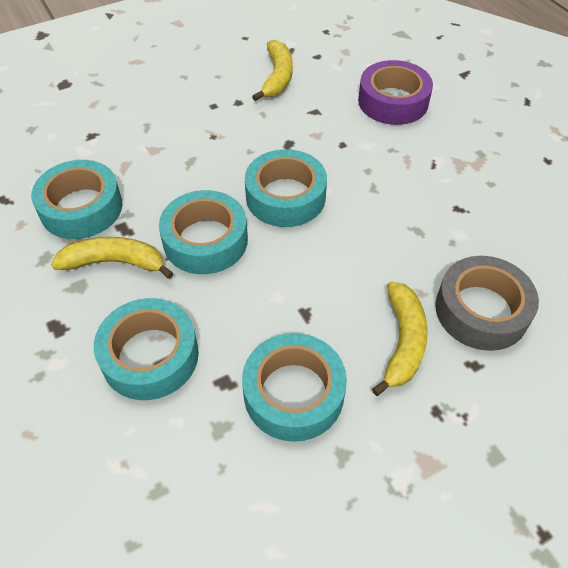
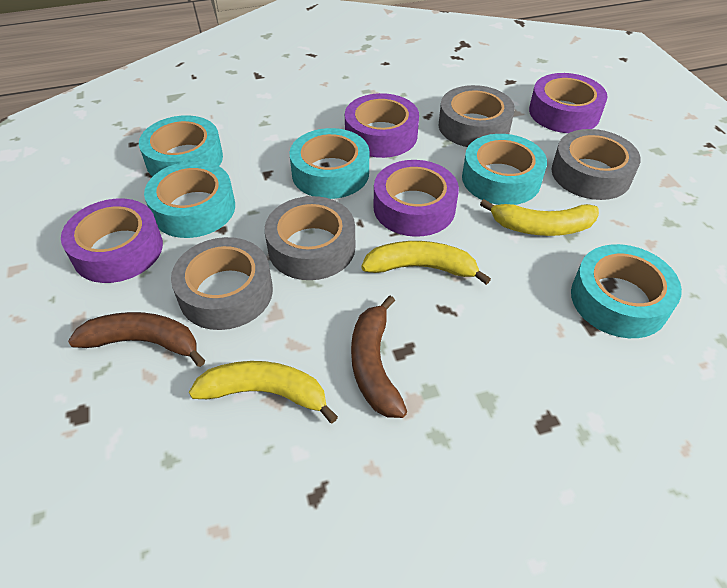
brown banana: none = 0 -> [68,312,205,367] [351,296,407,418] = 2
grey tape: [435,256,539,351] = 1 -> [171,237,273,330] [265,196,355,280] [439,85,515,147] [552,129,641,200] = 4
purple tape: [358,60,433,125] = 1 -> [61,199,163,283] [345,93,419,158] [373,160,459,237] [529,73,607,133] = 4

